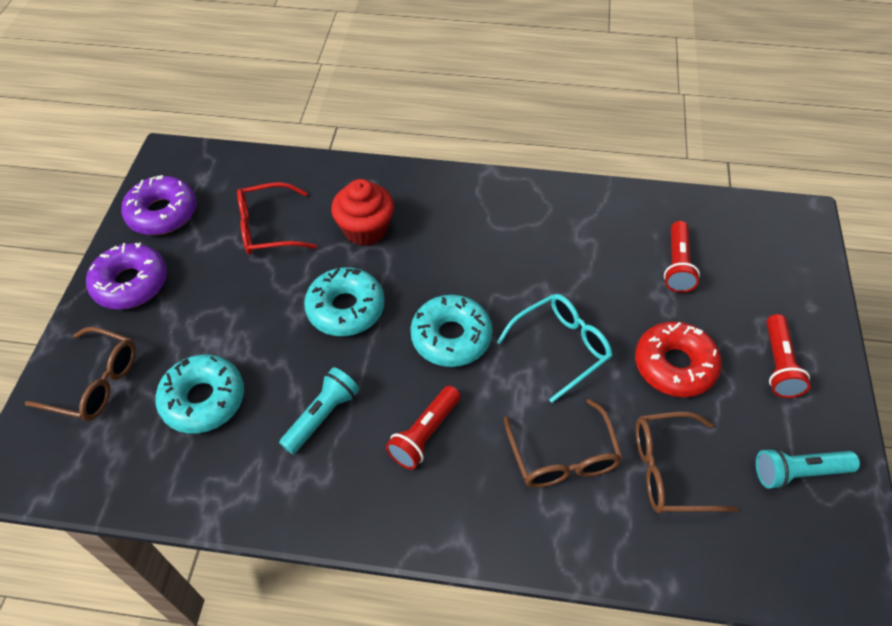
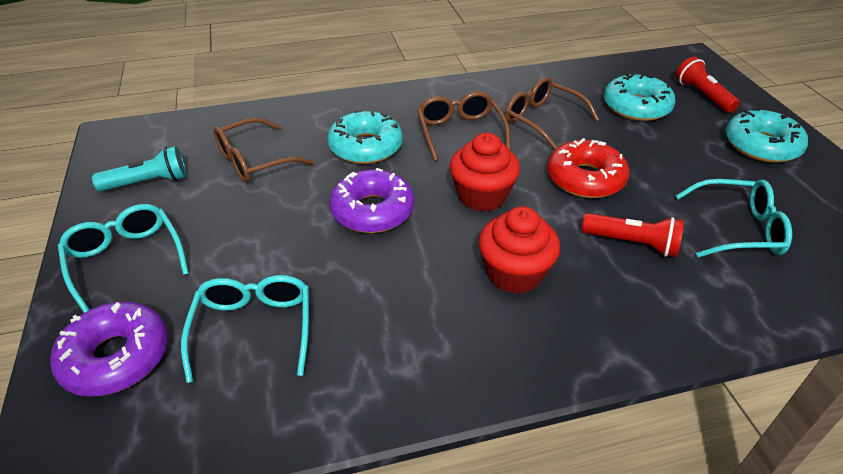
red cupcake: [331,179,394,246] = 1 -> [450,133,520,212] [479,206,560,294] = 2
red flashlight: [386,386,461,469] [664,221,700,293] [766,314,810,398] = 3 -> [582,213,684,257] [676,57,740,113] = 2
red glasses: [237,182,317,255] = 1 -> none = 0
turquoise flashlight: [279,367,359,454] [756,448,860,489] = 2 -> [92,146,187,191] = 1
turquoise glasses: [497,294,612,403] = 1 -> [58,204,189,313] [181,275,309,383] [676,179,792,257] = 3

